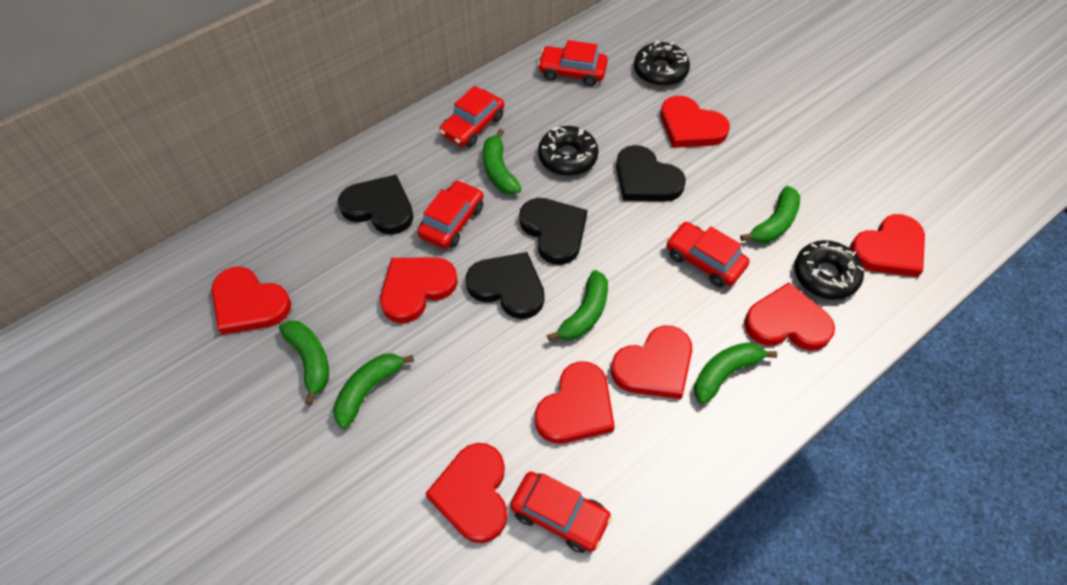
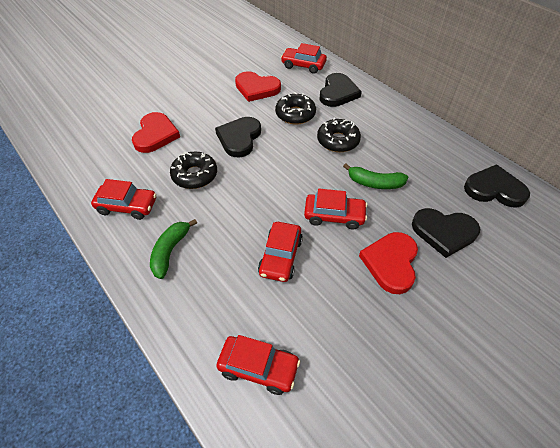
green banana: [279,320,329,405] [333,353,414,429] [483,129,521,194] [547,270,608,341] [694,342,777,404] [740,186,800,243] = 6 -> [150,219,197,279] [343,164,408,189] = 2
red heart: [212,266,291,335] [380,258,458,323] [425,443,507,543] [535,361,615,444] [611,325,692,399] [660,96,730,148] [744,282,835,351] [850,214,925,277] = 8 -> [132,112,180,153] [235,71,281,102] [359,232,418,294] = 3

